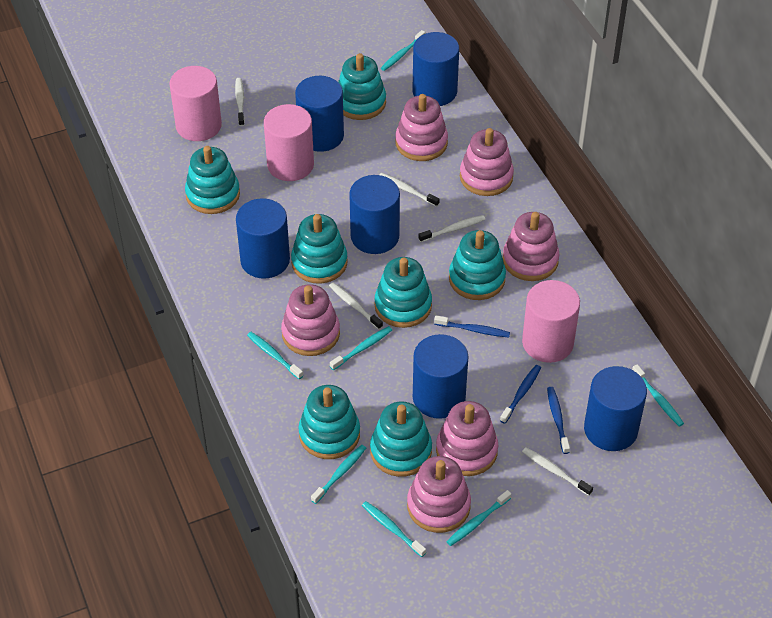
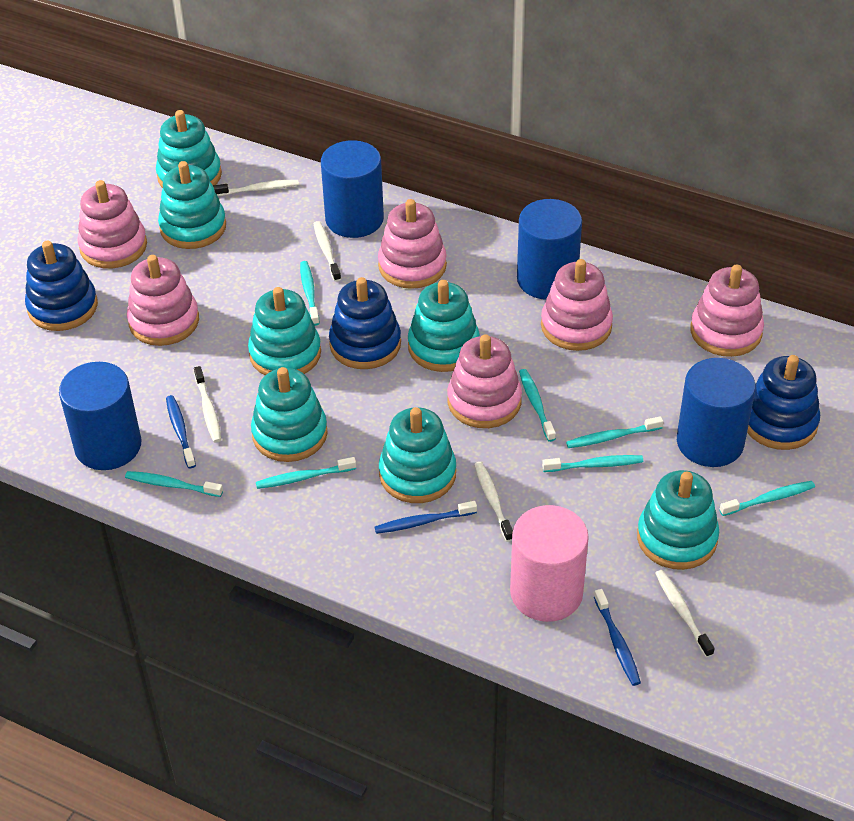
blue cylinder: [236,198,290,279] [295,76,344,152] [349,175,400,254] [413,32,459,106] [413,334,468,419] [584,366,647,451] = 6 -> [59,362,141,470] [321,140,384,238] [517,199,582,300] [677,358,756,467] = 4
blue stacking toy: none = 0 -> [25,241,98,331] [329,277,401,369] [747,355,820,450] = 3
pink cylinder: [169,66,222,141] [264,104,314,181] [522,280,580,363] = 3 -> [510,505,589,622] = 1

